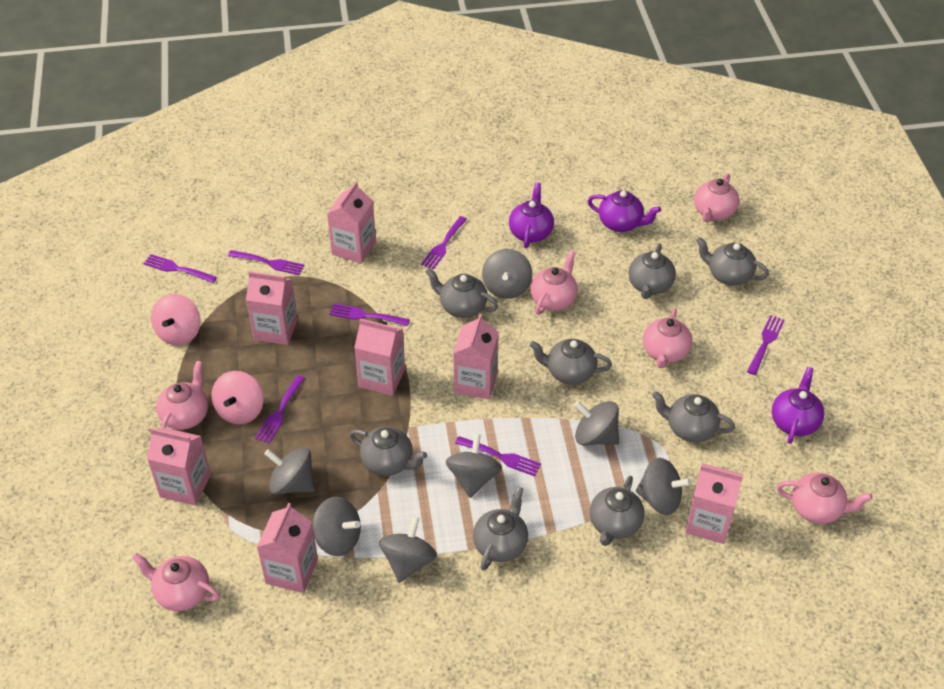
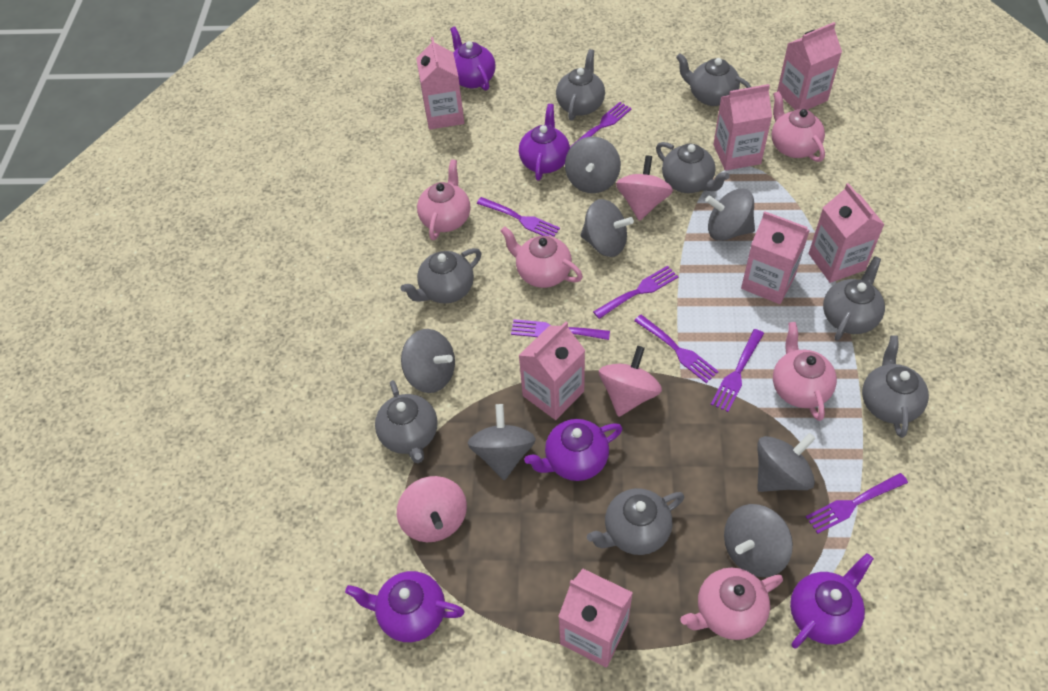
pink spinning top: [151,294,200,345] [212,371,263,424] = 2 -> [397,476,467,542] [599,346,662,417] [616,156,673,221] = 3
pink teapot: [132,553,220,611] [156,361,208,430] [530,250,578,315] [643,308,692,368] [694,173,739,223] [777,472,873,524] = 6 -> [417,159,470,240] [500,226,583,288] [680,567,783,640] [772,91,825,162] [773,322,837,421] = 5
purple teapot: [509,183,554,248] [588,190,661,232] [772,367,824,444] = 3 -> [345,571,464,642] [450,27,496,91] [519,104,570,180] [524,419,623,481] [790,553,874,649] = 5

